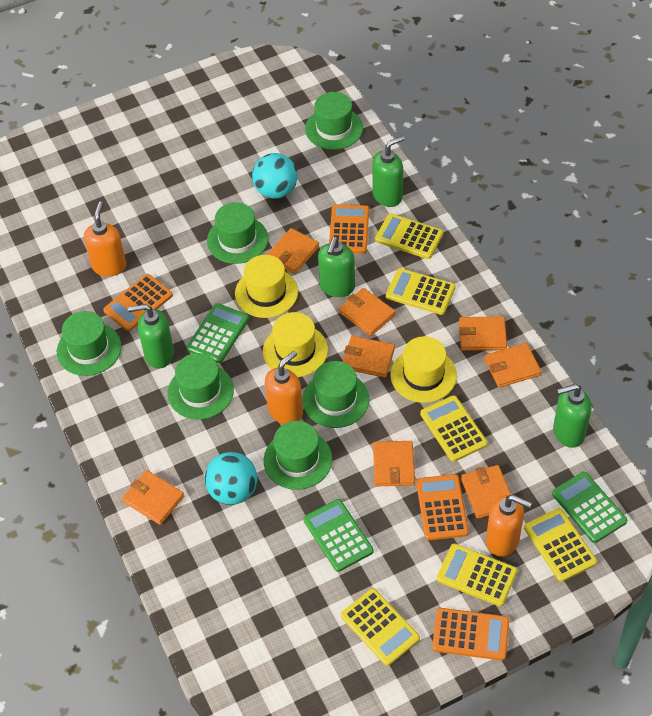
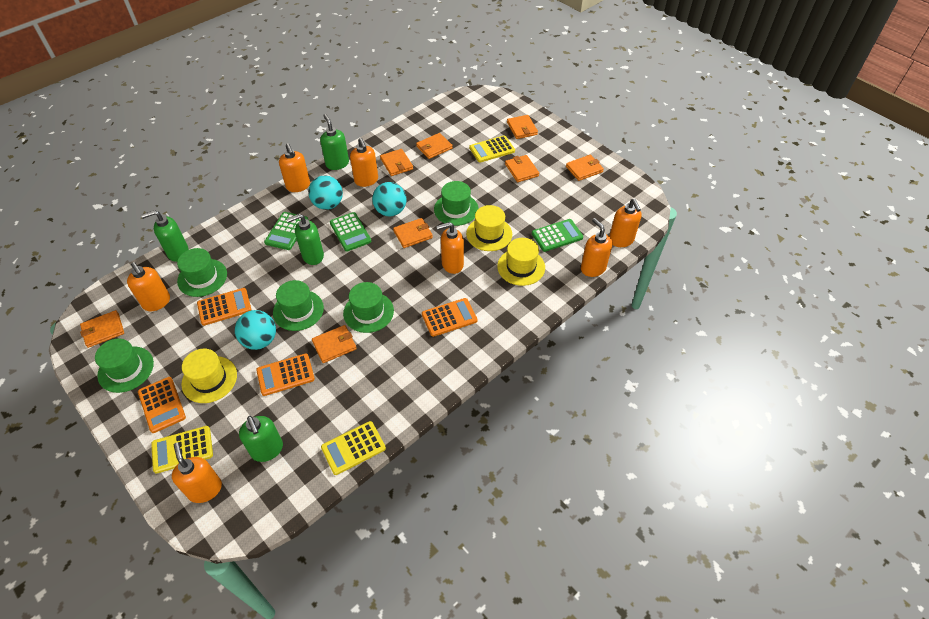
green hat: [57,311,122,376] [167,353,234,420] [207,202,268,264] [264,421,332,490] [303,361,369,428] [305,92,363,150] = 6 -> [95,339,154,393] [177,248,227,297] [273,280,324,331] [343,282,394,333] [434,181,479,226] = 5
orange soap dispenser: [84,201,126,276] [265,351,303,424] [486,495,532,556] = 3 -> [127,262,170,311] [172,443,222,503] [279,143,310,192] [350,138,378,187] [436,222,464,274] [581,218,612,277] [609,199,642,247] = 7
turquoise ball: [205,452,257,505] [252,153,297,199] = 2 -> [235,310,276,350] [308,176,343,210] [372,182,406,216] = 3
yellow calculator: [341,588,420,666] [375,213,443,259] [386,268,456,315] [420,395,488,462] [437,543,518,607] [524,508,597,582] = 6 -> [151,426,213,474] [321,421,386,475] [469,135,515,163] = 3

